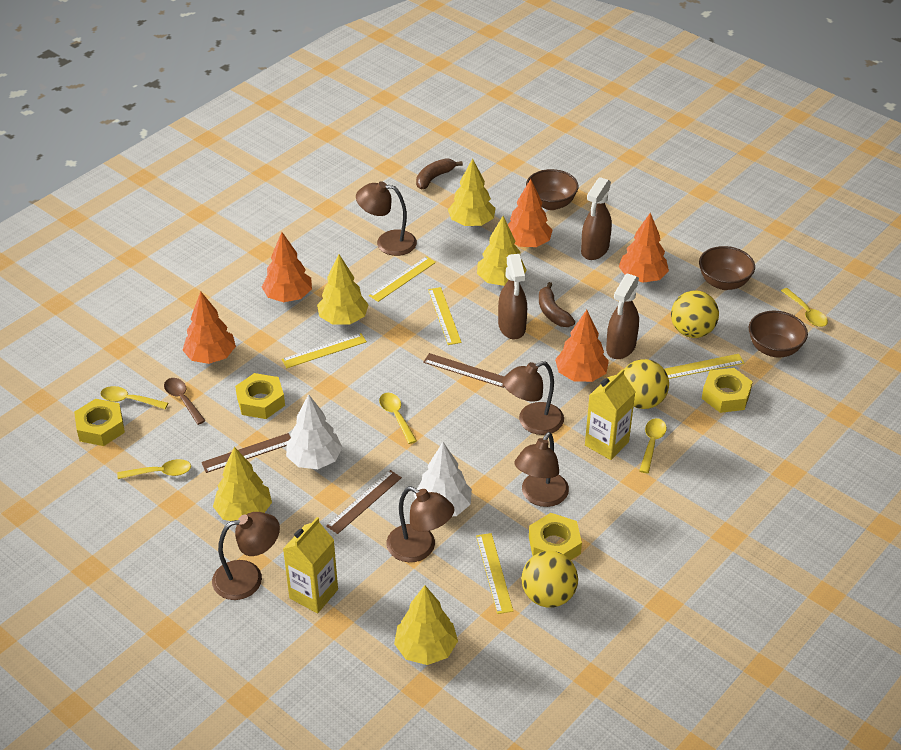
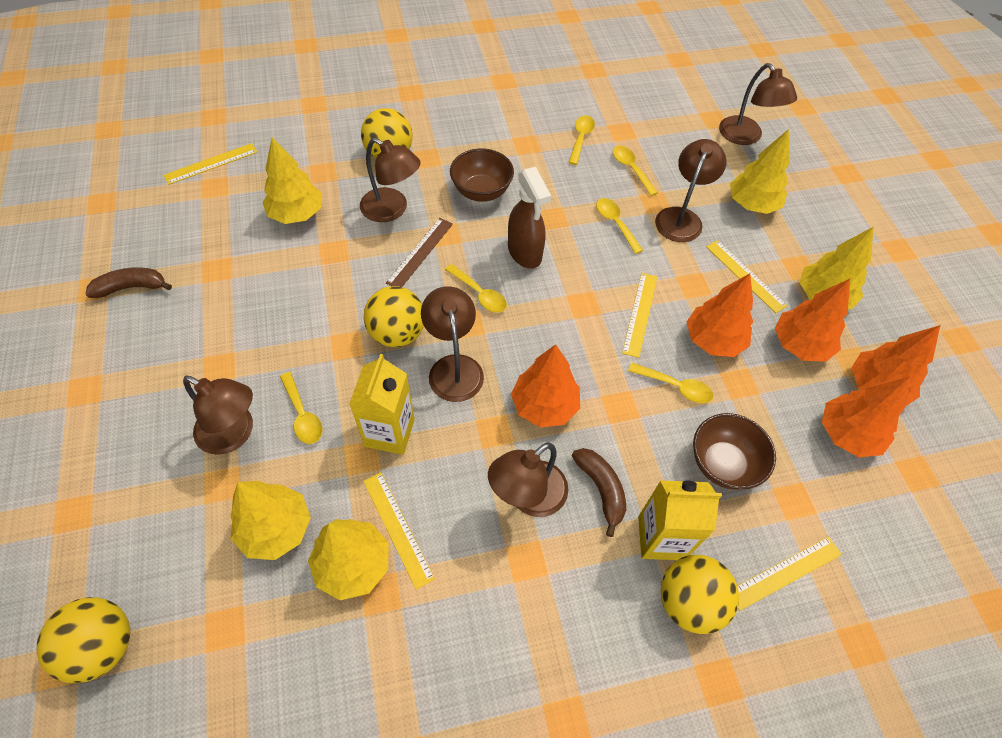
brown bowl: [526,169,579,210] [699,246,755,290] [749,311,808,358] = 3 -> [450,148,514,202] [693,413,776,490] = 2
brown lamp: [212,512,280,600] [356,181,417,256] [386,486,455,562] [502,361,564,435] [514,432,569,507] = 5 -> [183,376,253,455] [360,138,421,222] [421,286,484,402] [488,443,568,517] [655,139,727,242] [719,63,797,145] = 6
brown ruler: [201,433,291,473] [326,470,402,534] [423,353,504,388] = 3 -> [386,218,453,287] = 1
brown spoon: [164,378,206,425] = 1 -> none = 0
brown spray bottle: [498,254,527,339] [581,177,612,260] [606,273,639,359] = 3 -> [508,167,551,269] = 1
white tree: [286,394,343,469] [414,442,472,516] = 2 -> none = 0
yellow ball: [522,551,578,608] [624,359,669,409] [671,290,719,338] = 3 -> [37,597,130,683] [361,108,412,159] [363,286,424,347] [661,555,739,634] = 4
yellow nut: [74,399,125,446] [235,373,285,419] [529,513,582,560] [702,368,753,413] = 4 -> none = 0
yellow spoon: [100,386,168,409] [117,459,191,479] [379,393,417,444] [639,418,667,473] [781,288,828,327] = 5 -> [280,372,322,444] [445,264,507,313] [568,116,595,165] [596,198,643,254] [613,146,658,196] [628,363,714,403] = 6

